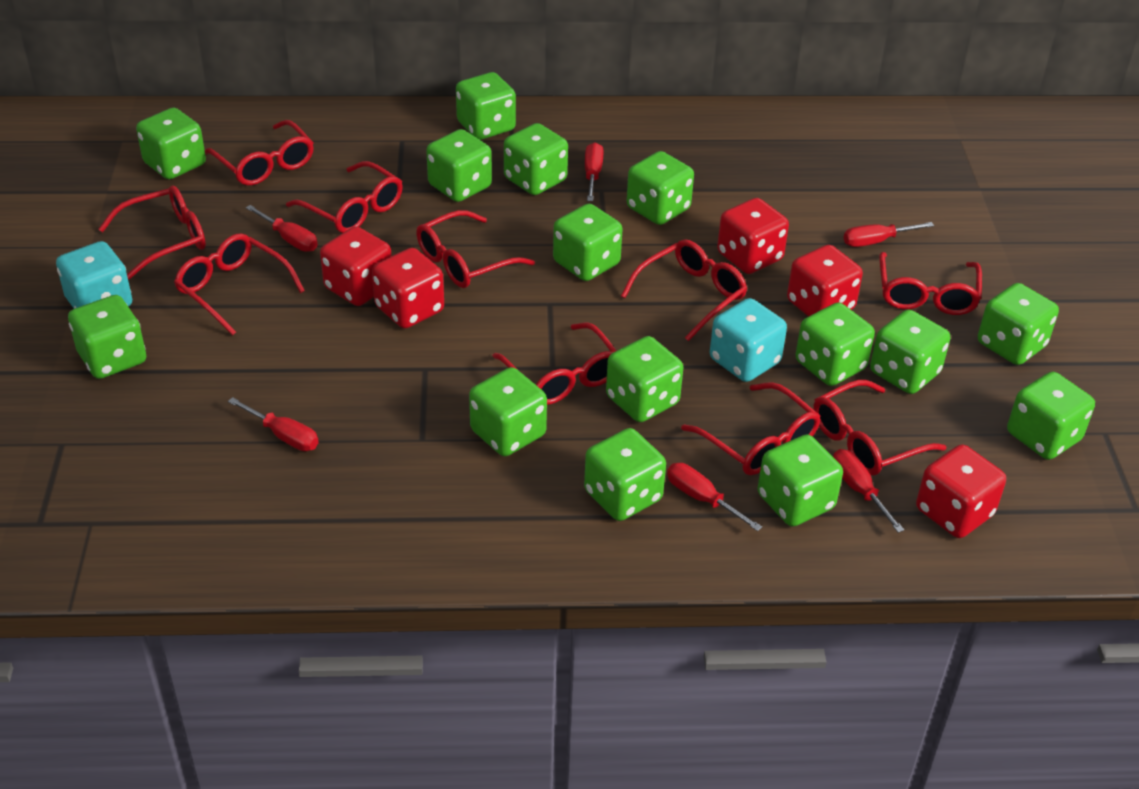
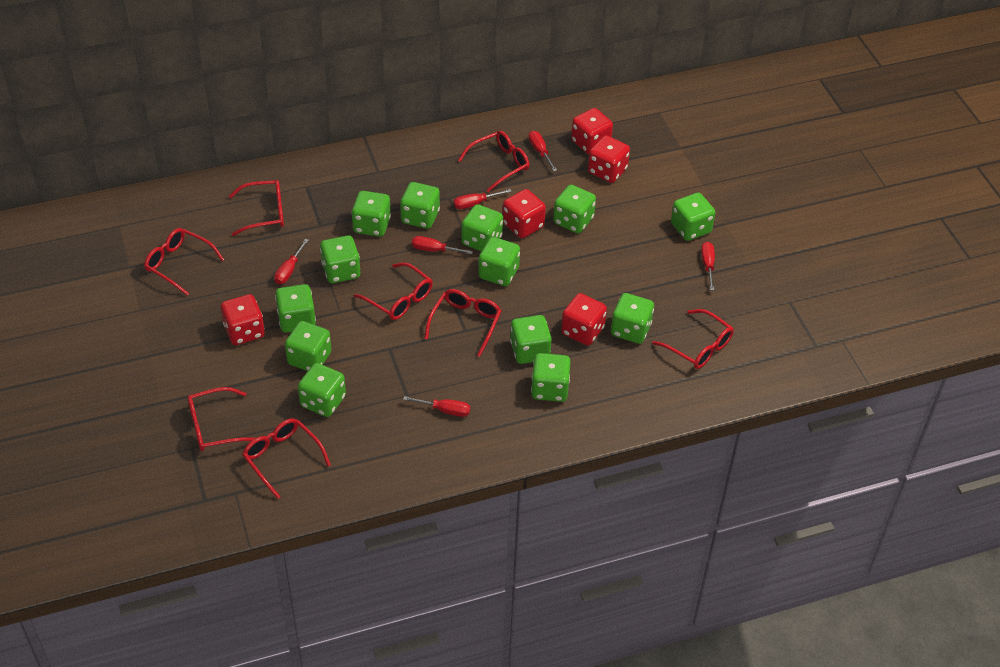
green dice: [68,295,146,379] [136,108,206,179] [426,129,492,202] [456,72,516,140] [469,367,547,456] [504,123,568,195] [553,204,623,281] [584,428,666,521] [606,336,683,422] [627,151,694,225] [757,435,843,527] [795,302,875,386] [870,310,950,394] [978,283,1059,365] [1007,372,1095,460] = 15 -> [275,284,316,333] [285,321,331,371] [298,363,346,417] [320,235,360,283] [351,191,391,237] [400,182,440,229] [461,204,503,252] [478,237,520,286] [510,315,552,364] [531,353,571,402] [553,185,596,233] [611,293,654,344] [671,193,715,241] = 13
red glasses: [99,185,206,279] [174,233,305,336] [205,120,314,185] [286,161,403,233] [416,210,535,288] [492,323,617,405] [621,239,747,341] [681,382,821,475] [813,380,947,475] [879,252,982,315] = 10 -> [144,228,224,296] [187,387,255,451] [229,180,284,236] [242,418,331,499] [354,262,433,320] [424,289,501,357] [458,131,530,192] [652,309,734,369] = 8
turquoise dice: [56,241,132,309] [710,298,787,382] = 2 -> none = 0

